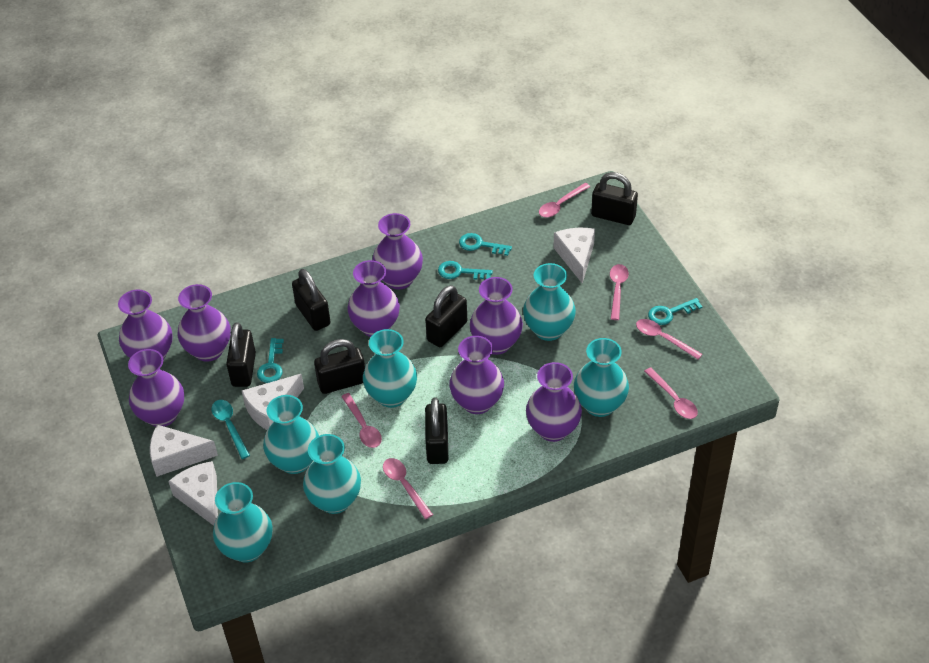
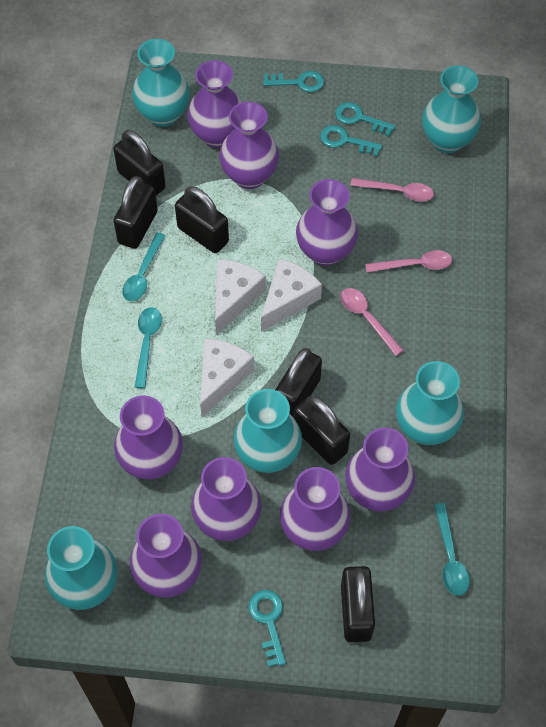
pink spoon: [341,393,382,448] [383,458,433,519] [539,183,590,218] [610,264,629,320] [636,319,702,359] [644,367,698,419] = 6 -> [340,288,404,356] [350,178,434,202] [365,250,452,273] = 3
turquoise spoon: [212,400,250,459] = 1 -> [122,232,166,301] [135,307,162,388] [434,503,470,596] = 3
turquoise vase: [213,482,272,562] [263,395,319,474] [303,434,361,514] [363,329,417,408] [523,263,576,341] [574,338,629,417] = 6 -> [45,526,117,610] [132,39,190,127] [234,389,302,473] [396,361,464,445] [422,66,481,153] = 5
white cheese: [150,425,218,477] [168,461,218,526] [242,374,304,430] [553,228,595,284] = 4 -> [200,338,254,417] [215,259,266,335] [261,258,322,332] = 3

